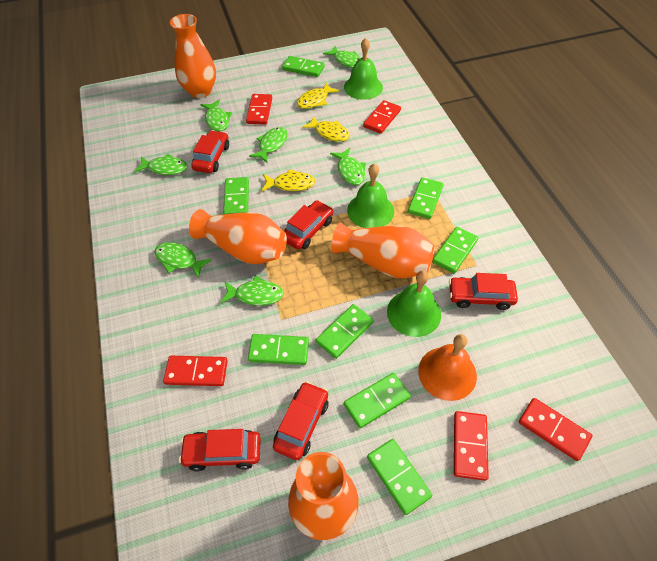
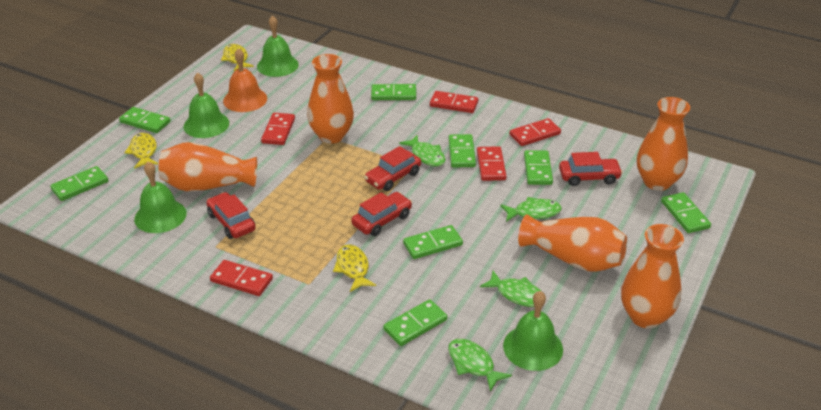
green bell: [344,38,383,100] [347,163,394,228] [387,270,441,337] = 3 -> [134,161,186,233] [184,72,229,138] [257,15,299,77] [503,291,563,371] = 4
green fish: [134,153,187,175] [154,242,212,277] [200,100,232,132] [220,276,284,306] [249,127,288,163] [323,46,360,68] [330,148,366,185] = 7 -> [399,135,445,166] [448,339,512,392] [480,271,541,307] [500,197,562,222] = 4
orange vase: [170,14,216,98] [189,209,287,264] [288,452,359,540] [331,223,435,279] = 4 -> [159,142,257,192] [307,54,354,144] [518,214,627,272] [621,224,684,328] [637,97,690,191] = 5
red car: [179,429,261,471] [191,130,229,173] [273,381,328,460] [284,200,333,249] [449,273,518,310] = 5 -> [206,192,256,239] [351,192,412,236] [364,146,421,191] [559,152,623,186] = 4

